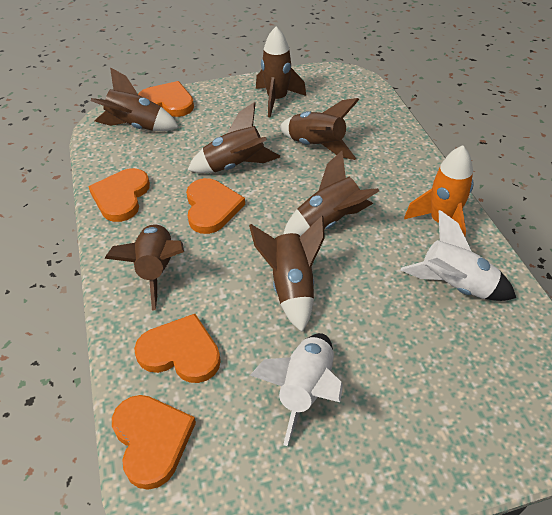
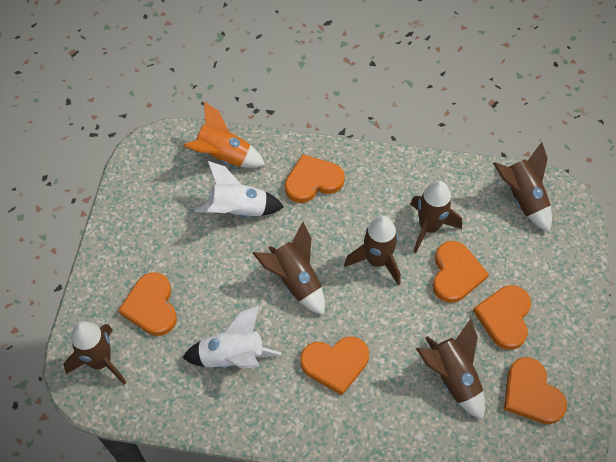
brown rocket: [91,67,179,131] [105,224,184,311] [188,102,280,173] [249,216,325,332] [256,27,306,117] [279,98,359,160] [283,151,379,236] = 7 -> [63,321,127,385] [253,222,325,315] [344,216,401,285] [410,181,462,253] [416,319,485,420] [493,142,552,232] = 6
orange heart: [88,168,150,222] [112,395,196,490] [134,314,221,383] [138,81,194,117] [186,178,245,234] = 5 -> [118,272,177,336] [285,154,345,203] [300,337,369,395] [433,241,489,303] [473,285,531,350] [504,357,567,424] = 6

